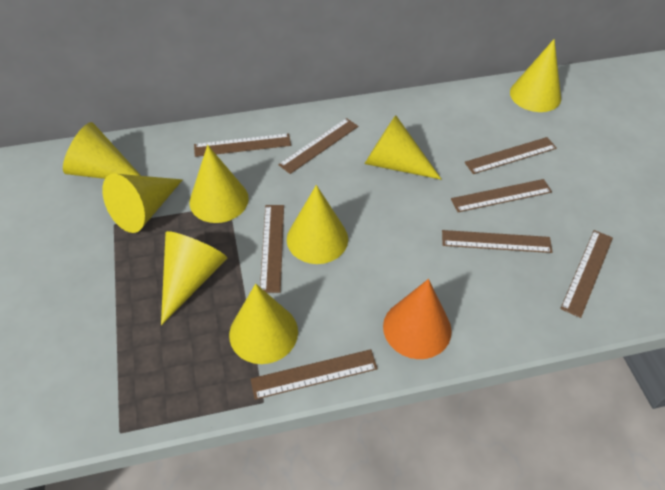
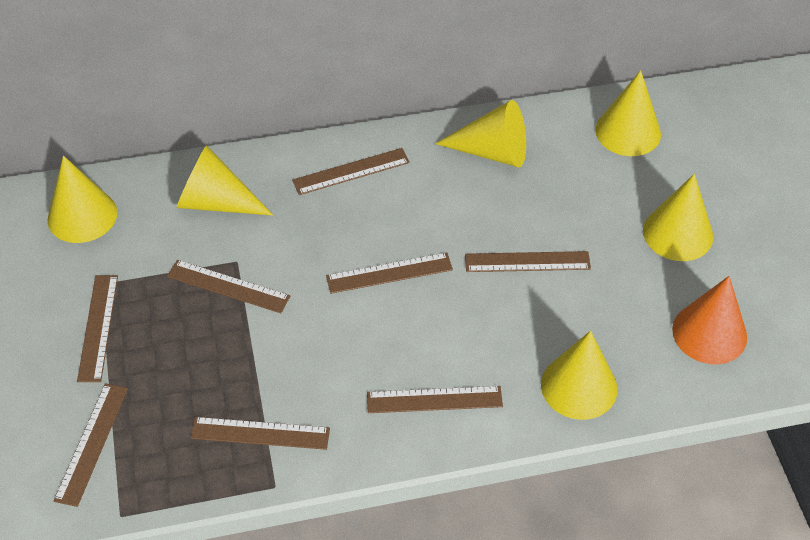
yellow cone: [63,122,141,179] [102,174,183,233] [161,231,228,325] [190,145,249,223] [229,284,298,364] [287,185,348,264] [365,115,442,180] [510,39,561,112] = 8 -> [47,156,117,243] [177,145,273,215] [435,100,526,167] [541,331,617,420] [595,70,661,156] [643,174,713,261] = 6

